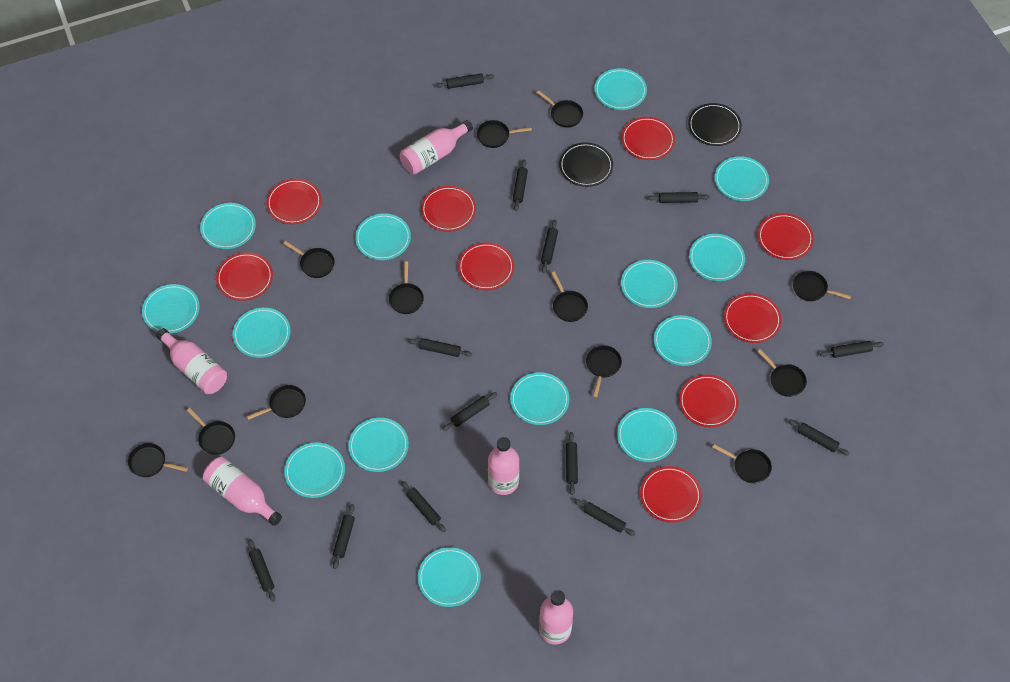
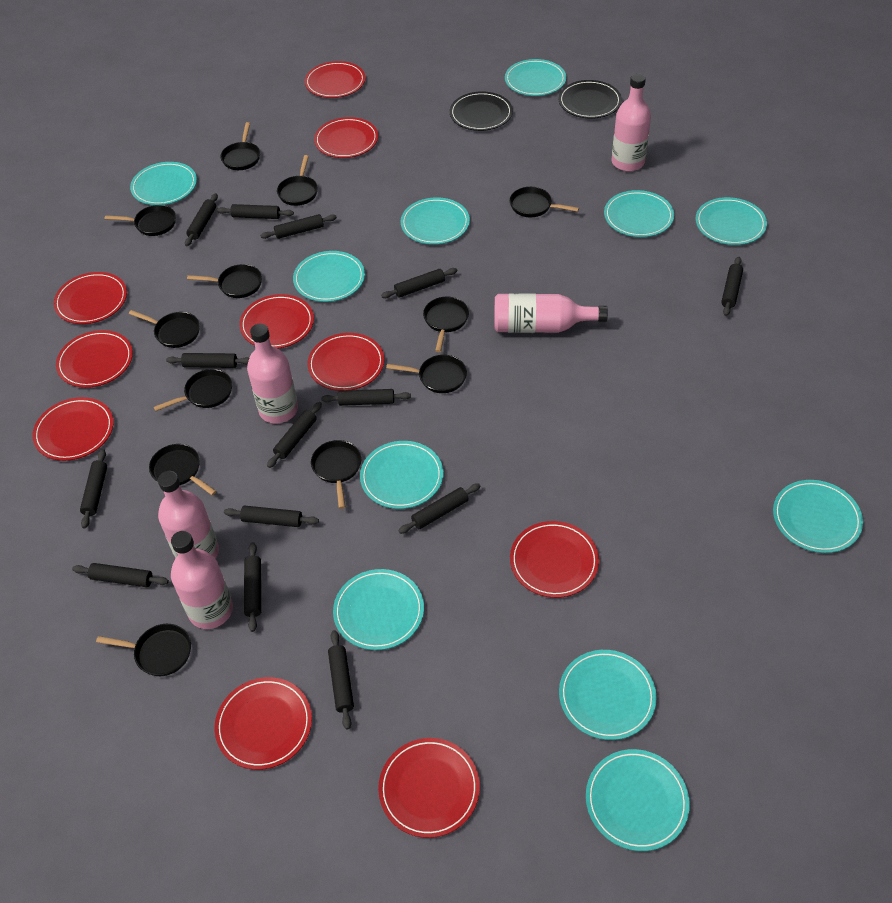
black rolling pin: [248,539,275,602] [333,504,355,569] [401,481,446,532] [408,338,472,357] [436,73,494,89] [443,392,497,431] [513,160,528,211] [541,220,558,273] [566,432,578,495] [574,499,636,536] [647,192,710,203] [788,419,849,456] [820,341,884,358] = 13 -> [72,563,169,587] [80,449,107,529] [166,353,249,368] [185,193,218,246] [217,204,294,219] [224,506,319,527] [244,542,261,632] [260,214,337,239] [267,402,322,468] [321,389,411,406] [328,630,354,730] [381,268,457,298] [398,483,481,534] [721,257,743,316] = 14
red plate: [216,252,273,301] [266,179,321,224] [421,186,476,232] [458,242,514,290] [621,117,675,160] [640,466,702,523] [679,375,738,427] [724,293,782,343] [758,213,814,260] = 9 -> [32,397,114,461] [54,272,127,324] [56,330,133,388] [215,677,312,770] [239,294,314,349] [305,61,365,98] [307,333,384,391] [314,117,378,158] [378,738,480,838] [510,521,599,598] = 10
turquoise plate: [142,284,200,334] [200,203,256,249] [233,308,291,358] [284,442,345,498] [348,418,409,472] [355,213,411,260] [418,547,481,607] [510,372,569,425] [594,68,647,110] [617,408,677,462] [621,260,678,308] [654,315,712,366] [689,234,745,281] [715,156,769,201] = 14 -> [130,162,197,205] [293,251,365,302] [333,569,424,650] [360,441,443,509] [401,197,470,245] [505,59,566,96] [559,650,657,740] [586,749,690,851] [604,190,674,237] [695,197,767,245] [773,480,863,553] = 11

